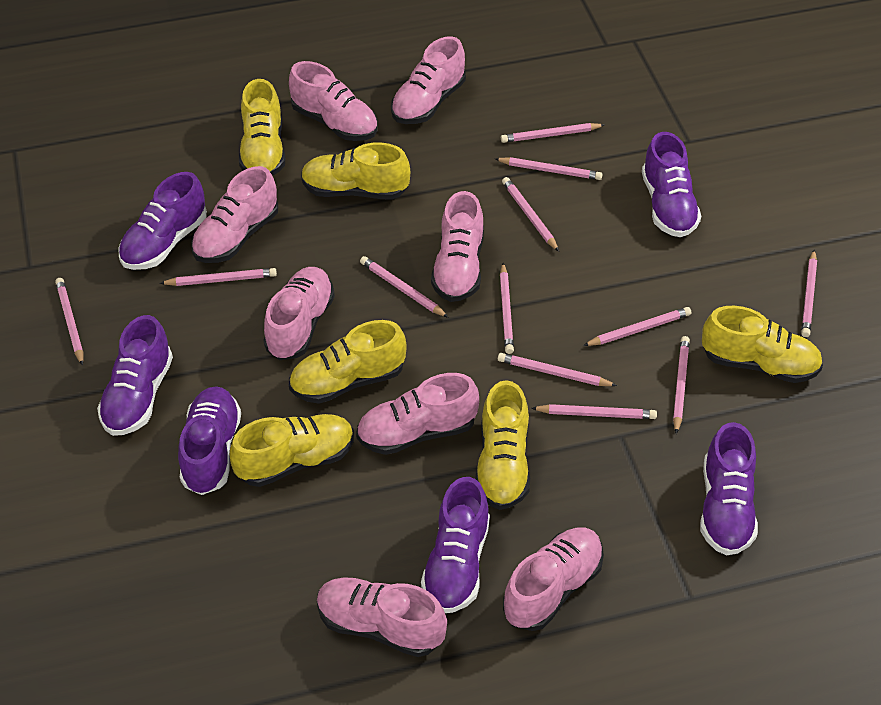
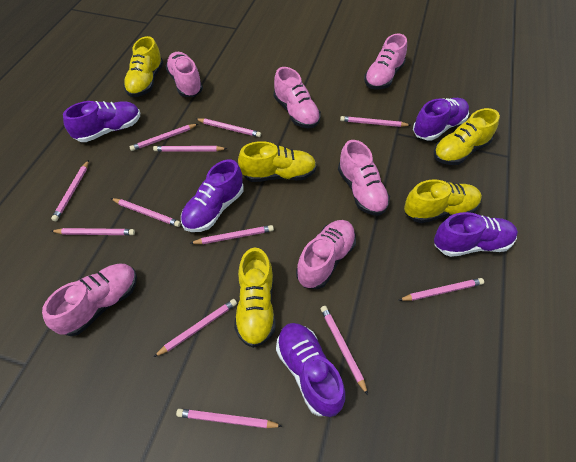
pink shoe: [191,166,278,263] [263,267,335,360] [289,61,378,141] [317,577,447,657] [356,373,479,455] [391,36,466,124] [431,191,484,302] [503,527,604,631] = 8 -> [42,264,137,336] [165,52,203,97] [274,67,321,128] [296,220,356,289] [338,140,390,216] [364,33,407,90] = 6
purple shoe: [97,315,173,436] [118,172,207,270] [178,386,241,495] [421,477,490,613] [642,132,701,237] [700,422,758,556] = 6 -> [63,101,140,142] [181,159,244,232] [276,323,345,417] [413,98,469,140] [434,212,518,257] = 5
yellow shoe: [229,414,354,487] [239,79,285,176] [289,320,407,404] [301,143,410,200] [475,380,530,510] [702,306,823,383] = 6 -> [123,36,163,97] [234,248,276,348] [238,141,317,182] [404,179,482,223] [434,108,500,165] = 5

